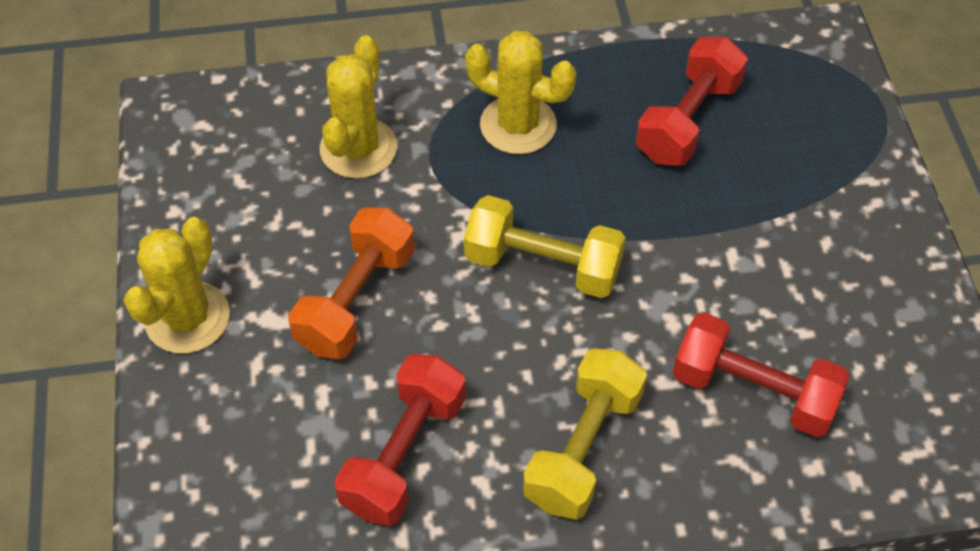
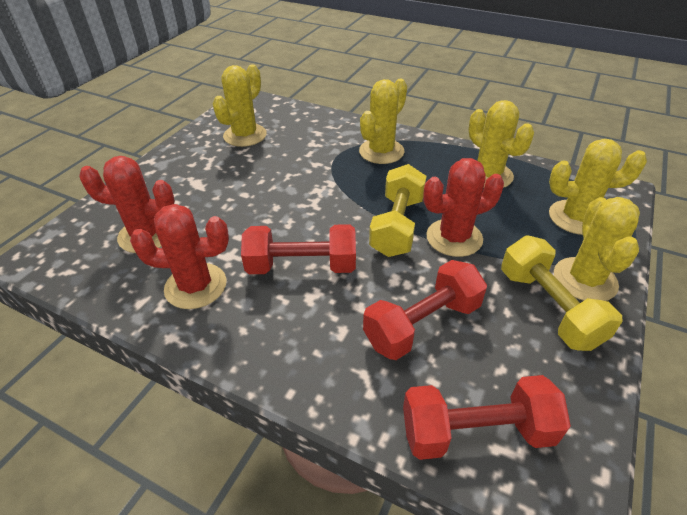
orange dumbbell: [288,207,415,359] = 1 -> none = 0
red cactus: none = 0 -> [79,156,175,253] [130,204,229,309] [423,158,504,257] = 3
yellow cactus: [124,217,230,353] [320,35,398,179] [465,31,577,154] = 3 -> [213,65,267,147] [359,79,407,164] [469,100,534,188] [549,139,647,235] [554,197,640,301] = 5

